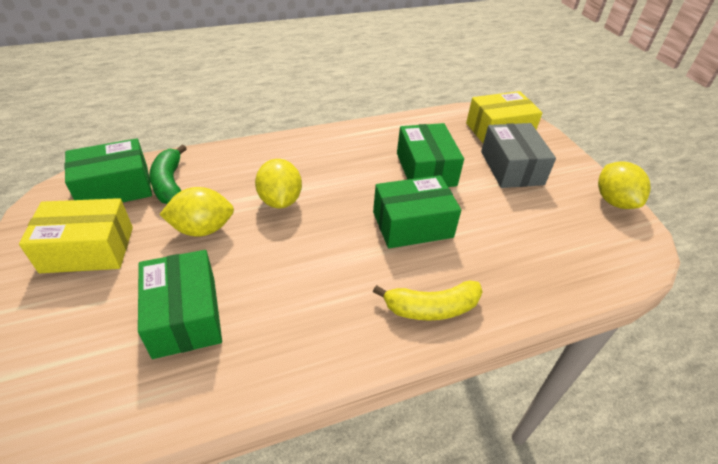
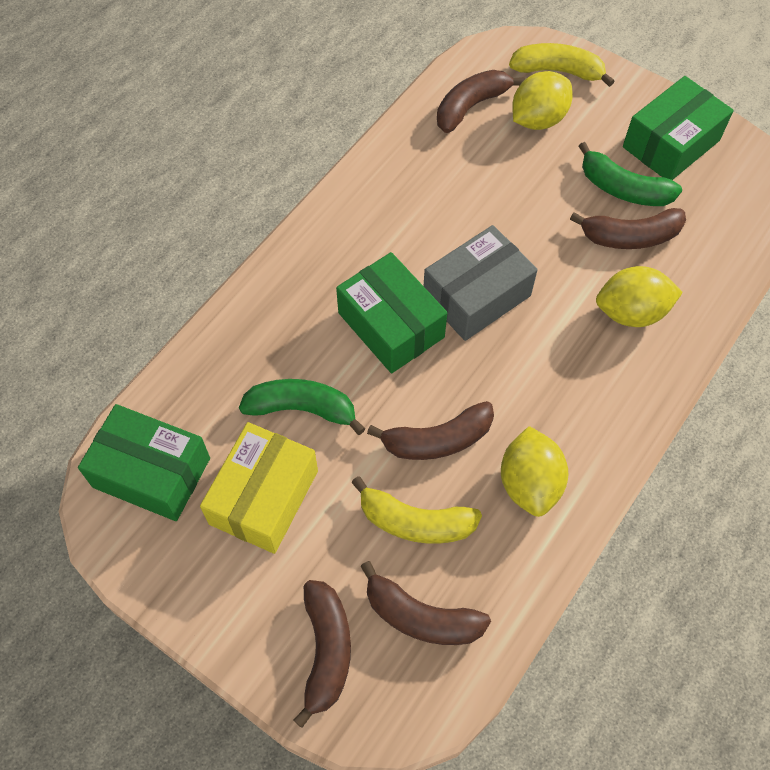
brown banana: none = 0 -> [293,580,351,728] [360,561,491,645] [367,401,494,460] [437,70,525,133] [570,208,686,249] = 5
green banana: [149,145,187,204] = 1 -> [239,379,366,435] [578,142,682,206] = 2
green box: [65,138,152,202] [138,250,222,359] [373,175,461,248] [397,123,464,187] = 4 -> [78,404,210,521] [336,252,447,373] [623,76,734,180] = 3
yellow banana: [373,280,483,321] = 1 -> [351,476,482,544] [509,43,615,87] = 2
yellow box: [19,198,133,273] [466,91,543,143] = 2 -> [200,422,318,554] = 1

